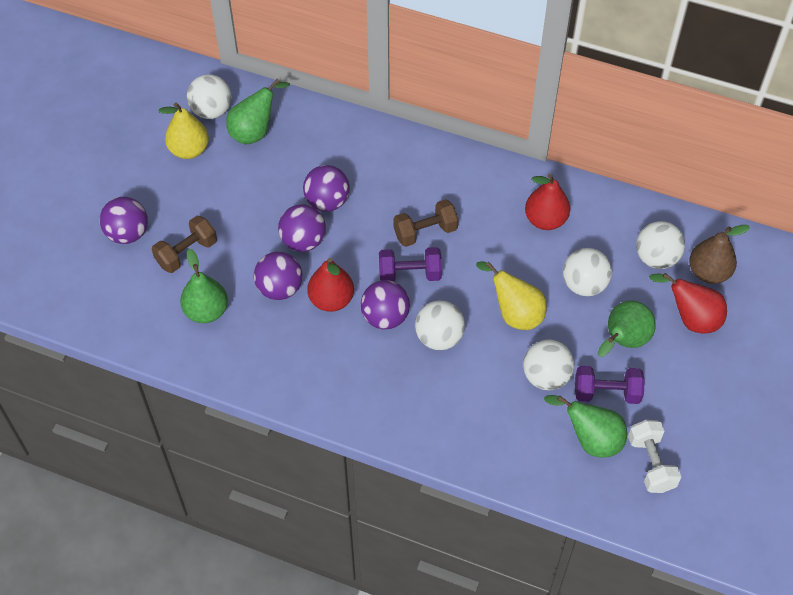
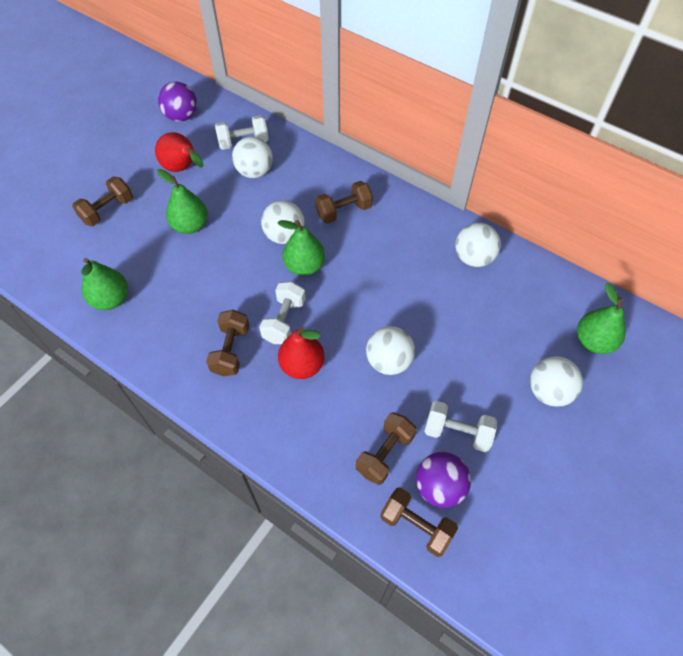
brown dumbbell: [152,216,217,273] [393,199,459,247] = 2 -> [72,177,133,226] [206,310,249,376] [315,181,373,224] [356,412,417,485] [381,487,458,557] = 5
brown pear: [689,225,750,284] = 1 -> none = 0
purple ball: [100,197,148,244] [254,252,303,300] [278,204,326,252] [303,165,350,211] [361,280,410,330] = 5 -> [158,82,197,122] [416,452,471,508] = 2
purple dumbbell: [379,247,442,282] [575,366,645,404] = 2 -> none = 0
red pear: [307,258,354,312] [525,174,570,230] [649,273,727,333] = 3 -> [155,132,204,172] [278,327,325,379] = 2
white dumbbell: [628,420,681,493] = 1 -> [215,115,268,150] [259,281,306,344] [424,401,497,452] = 3
yellow pear: [158,103,209,159] [476,261,547,330] = 2 -> none = 0

